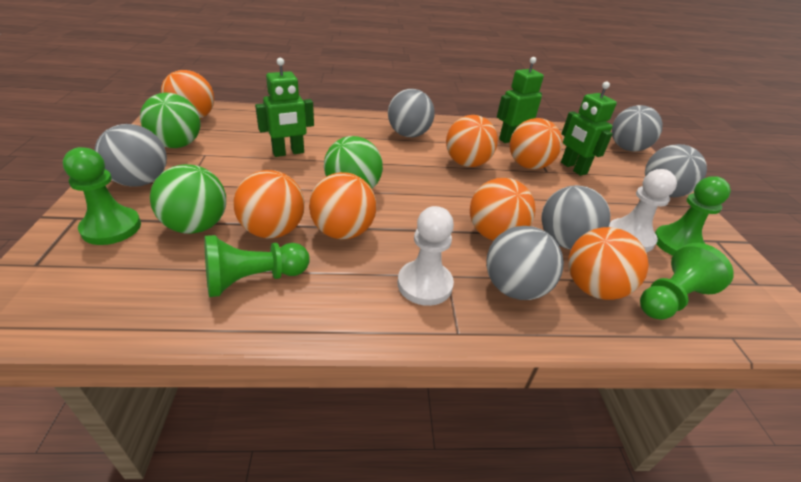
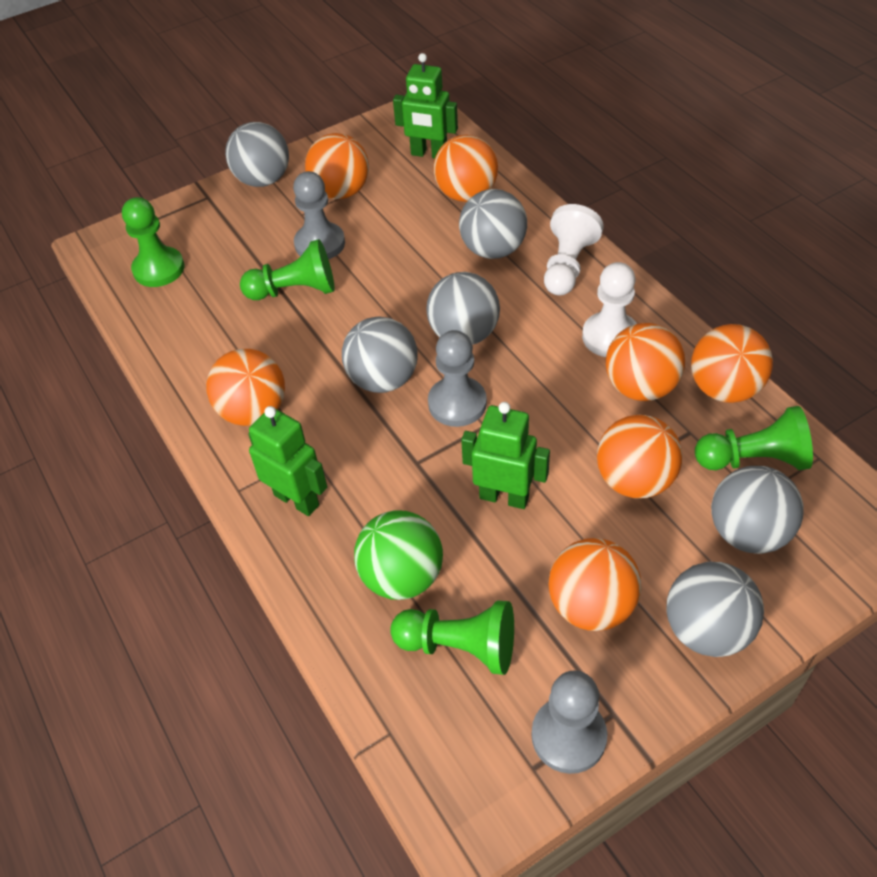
green ball: [140,93,201,148] [150,164,226,234] [324,136,383,189] = 3 -> [354,510,443,600] = 1
grey pawn: none = 0 -> [293,171,345,259] [428,330,487,427] [531,670,607,774] = 3

